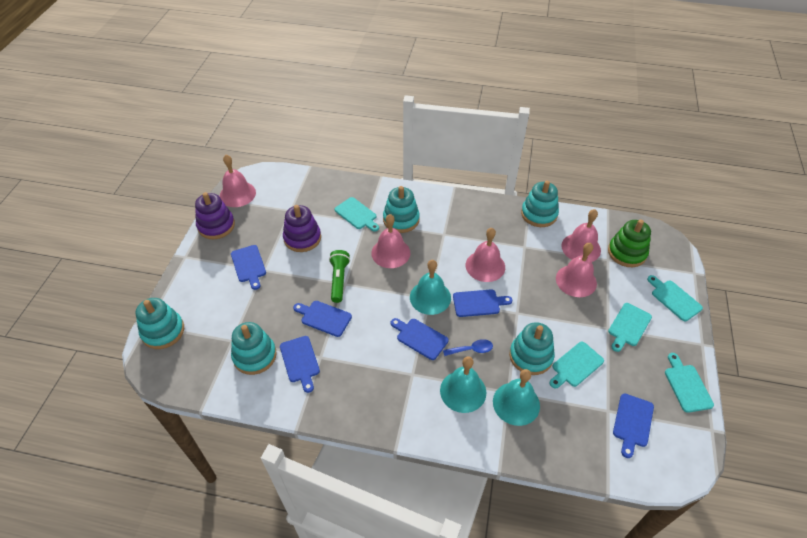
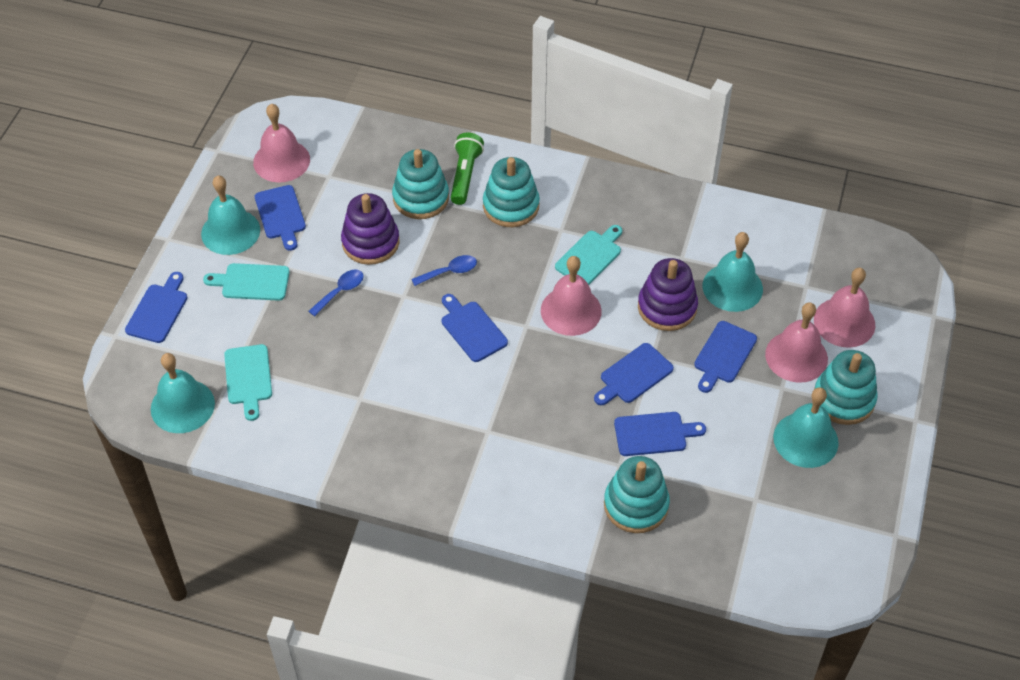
blue spoon: [443,339,493,356] = 1 -> [309,269,364,316] [412,255,477,286] = 2
green stacking toy: [608,220,651,267] = 1 -> none = 0
pink bell: [219,155,256,207] [371,214,411,268] [466,228,505,282] [556,243,597,297] [562,209,601,262] = 5 -> [253,103,310,183] [541,256,602,336] [765,302,828,383] [814,268,875,348] = 4
turquoise bell: [410,260,451,315] [440,356,486,413] [493,369,540,426] = 3 -> [151,353,215,433] [201,176,260,255] [703,232,763,312] [773,387,839,468] = 4
turquoise cutting board: [334,197,379,232] [550,342,604,388] [608,303,652,352] [647,275,703,321] [665,353,714,413] = 5 -> [203,263,290,301] [224,344,272,421] [555,225,622,285] = 3
turquoise stacking toy: [136,298,184,349] [231,322,277,375] [383,186,420,233] [509,322,555,375] [521,181,559,227] = 5 -> [392,149,449,219] [483,157,540,227] [604,456,670,533] [814,350,878,425] = 4

